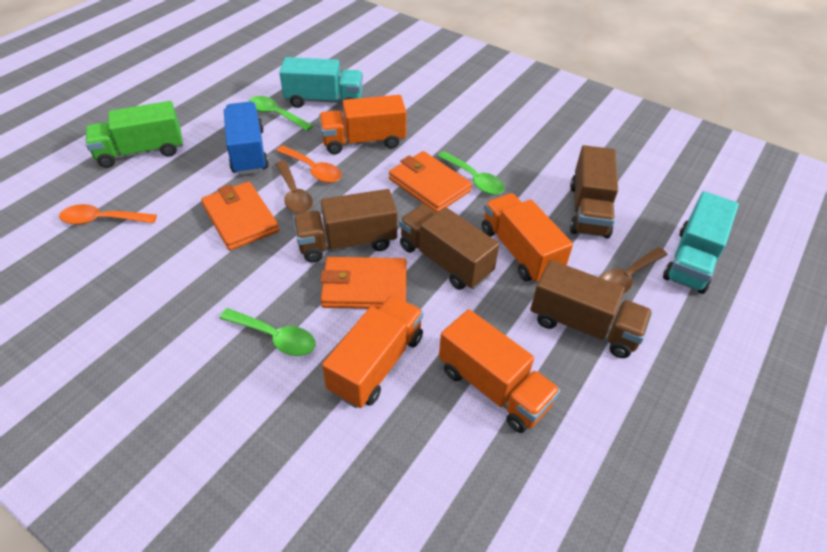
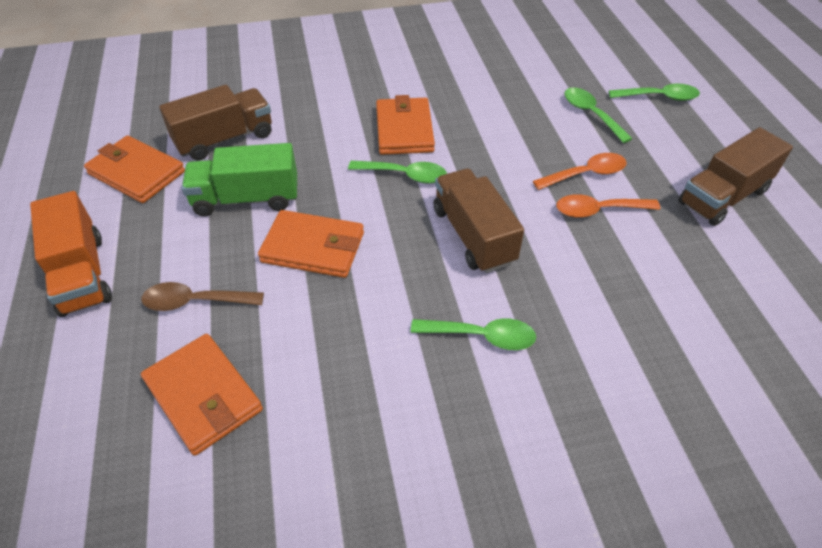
blue truck: [224,101,269,175] = 1 -> none = 0
brown spoon: [275,161,313,213] [599,247,668,294] = 2 -> [141,282,264,311] = 1
brown truck: [293,189,397,263] [399,204,499,290] [530,260,653,358] [570,145,618,239] = 4 -> [159,85,272,161] [434,169,524,273] [678,127,793,226] = 3
green spoon: [219,308,315,356] [248,96,313,131] [438,151,505,195] = 3 -> [348,161,447,184] [411,318,536,350] [564,87,633,143] [609,83,700,101] = 4
orange truck: [319,95,407,154] [322,295,424,408] [439,309,561,433] [482,193,573,283] = 4 -> [30,191,112,317] = 1
orange wallet: [201,182,279,250] [320,257,407,309] [389,151,472,212] = 3 -> [84,136,185,203] [141,334,263,456] [258,210,364,278] [376,95,435,155] = 4
turquoise truck: [279,57,363,108] [663,191,739,294] = 2 -> none = 0

